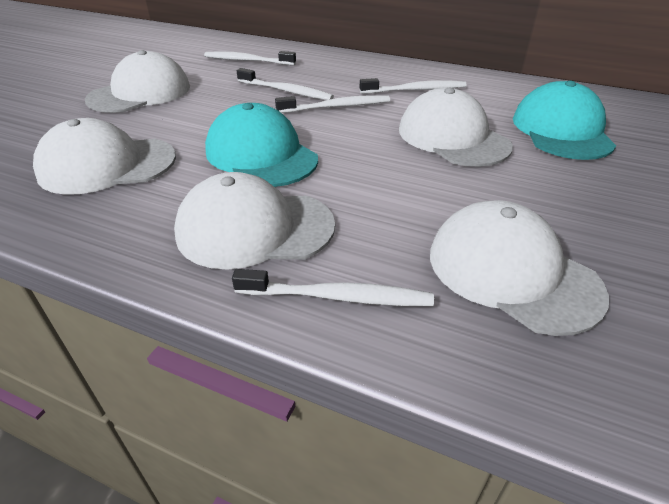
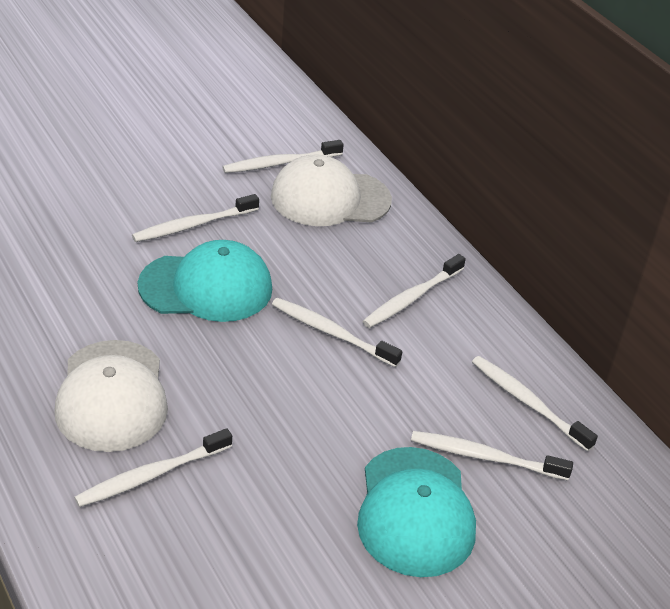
white cap: [33,118,176,195] [85,50,190,113] [174,172,335,270] [399,88,513,167] [430,200,609,336] = 5 -> [54,340,168,452] [271,154,392,226] = 2
white toothbrush: [204,51,296,65] [232,269,434,306] [237,68,334,100] [275,95,390,113] [360,78,467,94] = 5 -> [74,428,232,507] [132,194,259,242] [222,140,344,173] [272,298,402,367] [362,254,466,328] [411,431,573,481] [472,356,598,452] = 7

